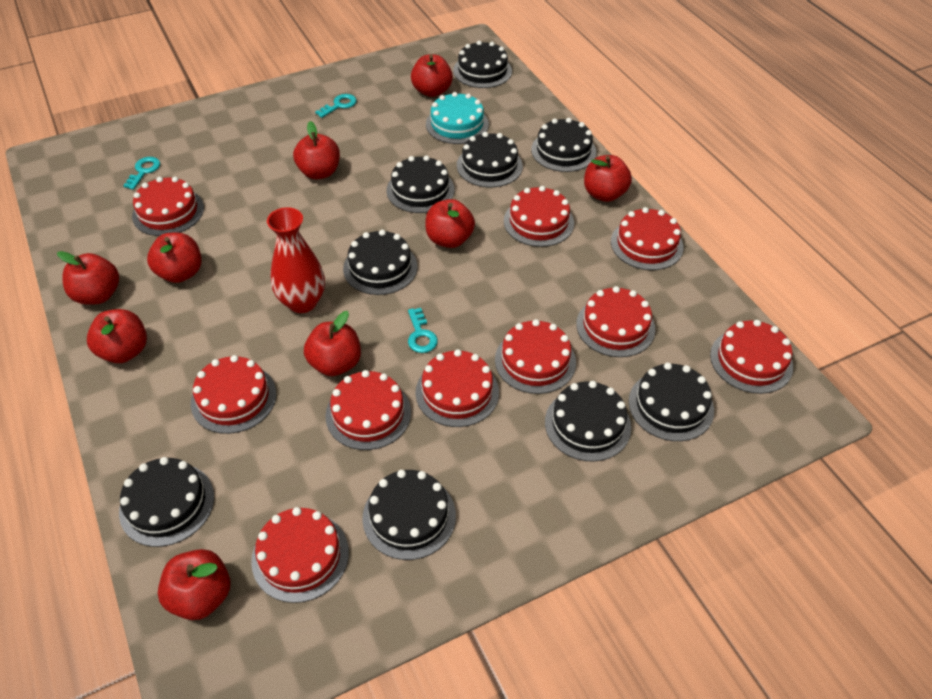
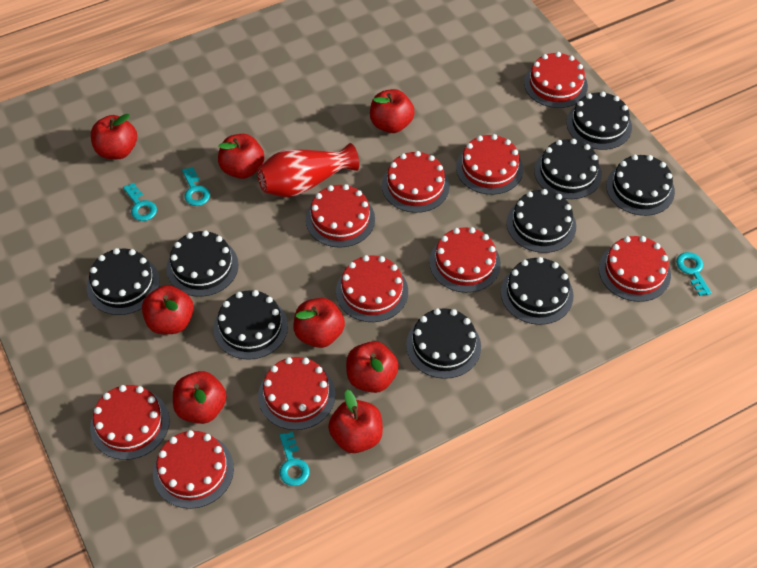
red apple: [57,251,119,305] [87,309,147,363] [147,233,202,283] [158,549,230,620] [293,121,340,179] [304,311,361,376] [411,54,453,97] [425,199,475,248] [584,155,632,202] = 9 -> [91,114,137,159] [142,285,194,334] [173,371,227,424] [218,134,264,179] [293,298,345,348] [328,390,383,453] [346,341,399,393] [370,89,415,133] = 8
turquoise cake: [426,92,489,144] = 1 -> none = 0
turquoise key: [123,157,160,190] [315,94,357,118] [408,308,438,353] = 3 -> [123,183,157,221] [182,167,210,206] [279,432,310,486] [676,252,711,296] = 4

